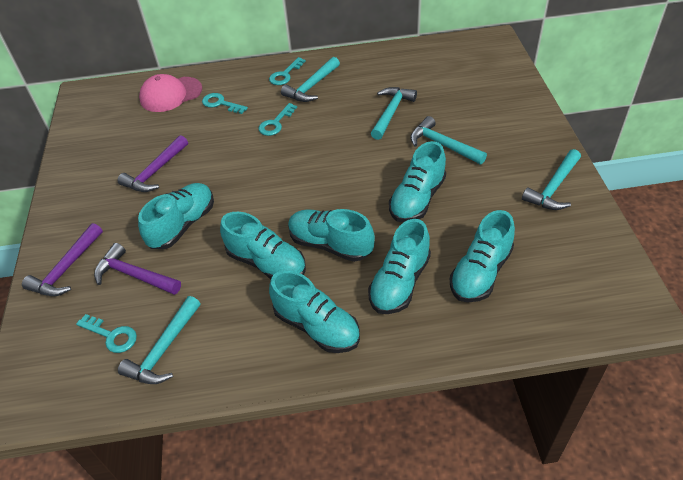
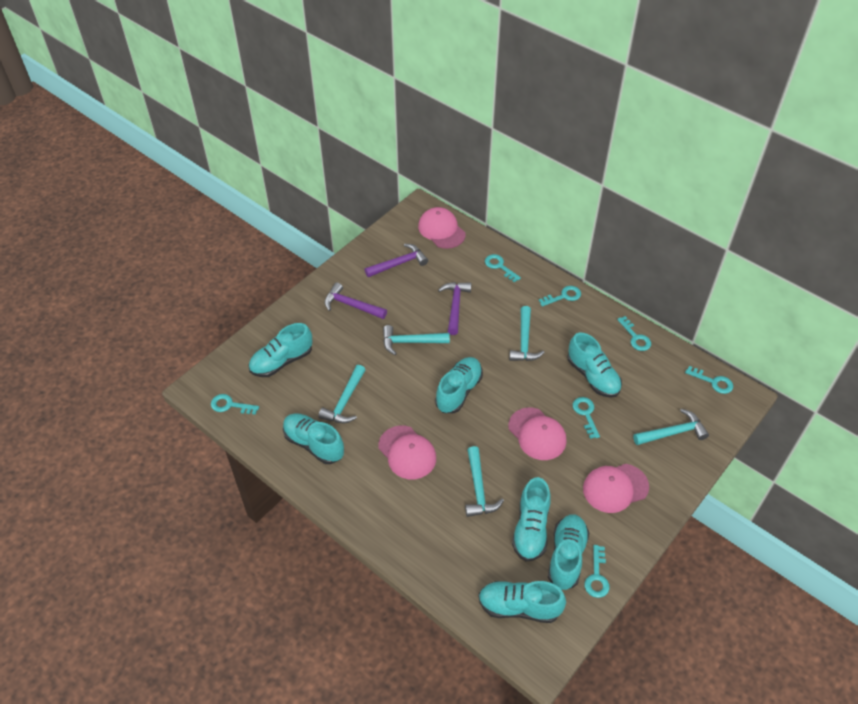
pink cap: [139,74,202,112] = 1 -> [378,426,436,479] [418,207,465,249] [508,407,566,460] [583,464,649,513] = 4
turquoise key: [76,314,137,353] [202,93,248,114] [258,103,297,136] [269,57,306,85] = 4 -> [211,394,259,415] [485,254,521,283] [539,286,581,307] [573,397,600,439] [584,545,610,598] [617,316,651,351] [685,366,733,394] = 7

